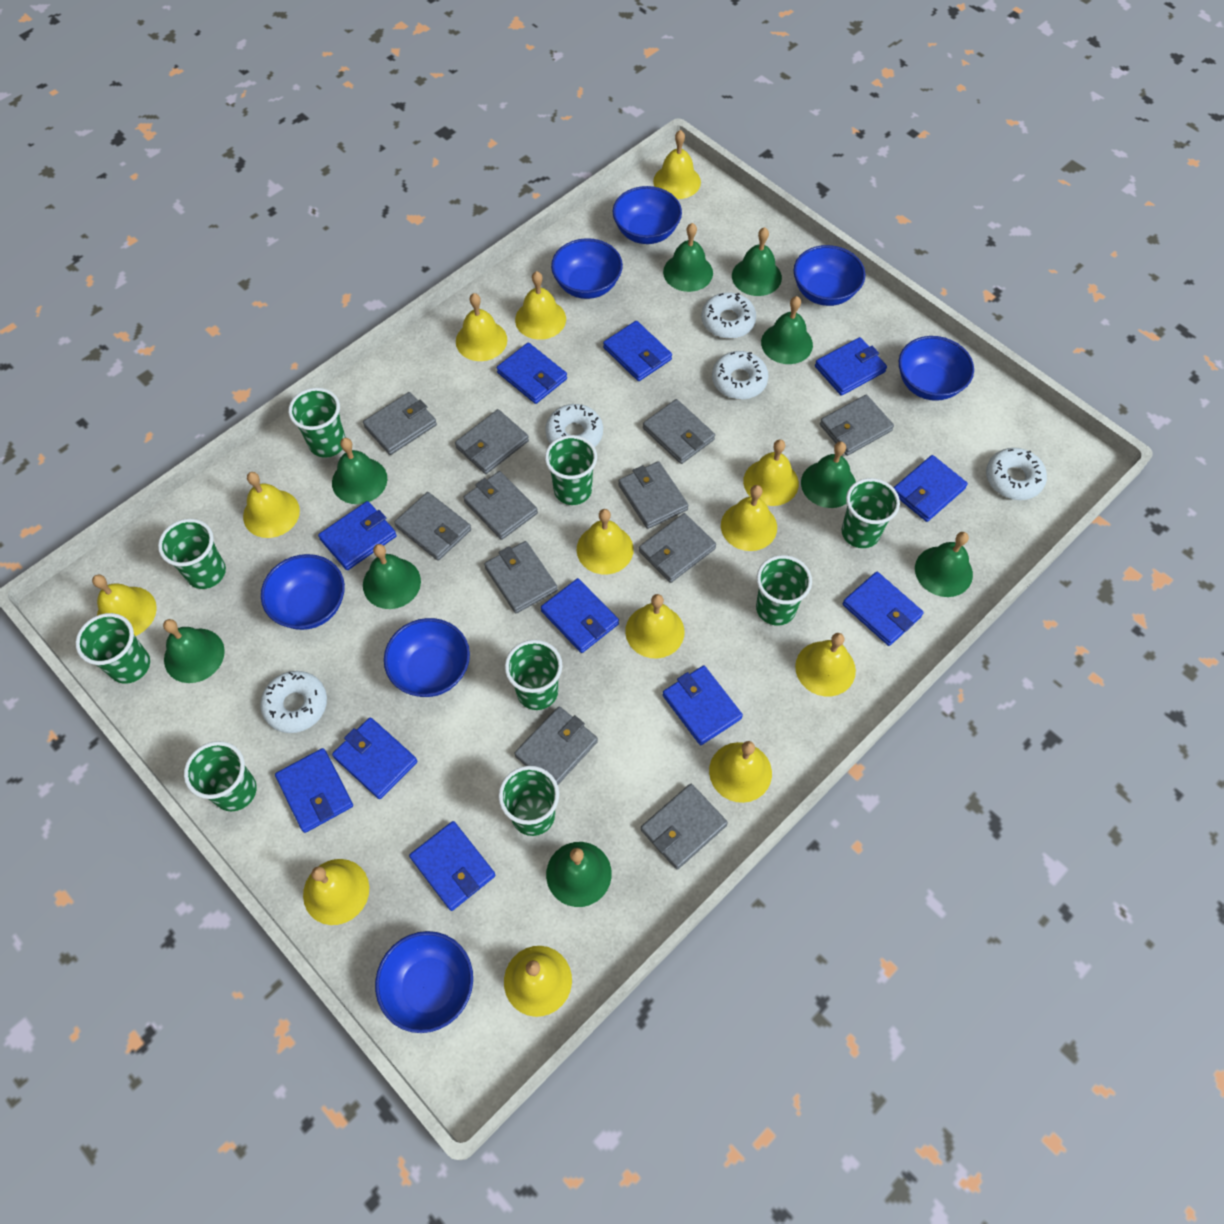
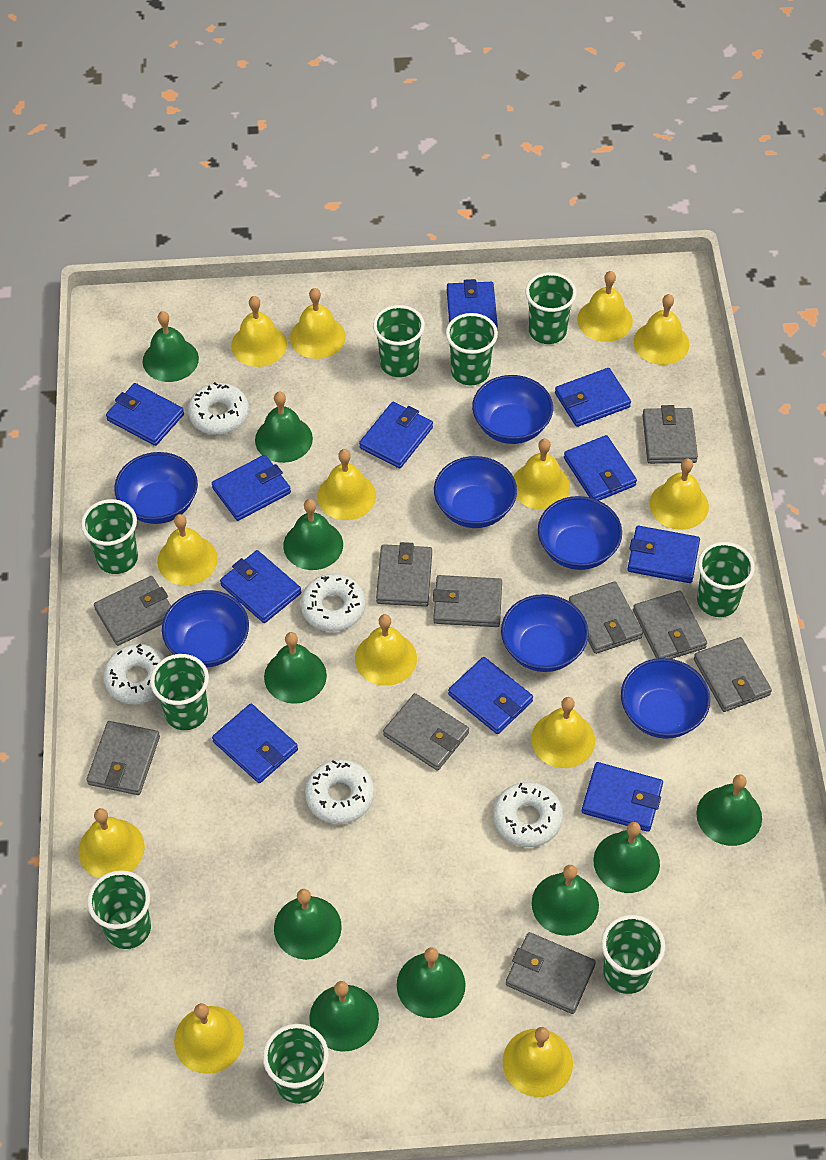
green bell: [163,619,225,683] [332,438,387,504] [363,544,421,609] [546,842,612,907] [663,223,713,292] [732,227,782,296] [761,296,813,364] [801,441,856,508] [915,532,973,597] = 9 -> [143,311,199,382] [255,392,313,463] [264,632,327,704] [274,889,342,960] [283,499,343,570] [309,981,379,1052] [397,947,466,1018] [532,865,599,936] [593,822,660,893] [696,774,762,846] = 10
grey wallet: [363,392,437,455] [394,492,471,561] [455,409,529,474] [463,471,538,540] [484,541,558,613] [514,706,598,785] [618,461,689,529] [639,513,716,583] [641,784,728,870] [643,399,715,464] [820,395,894,456] = 11 -> [87,721,160,795] [94,576,171,646] [376,542,432,607] [383,693,469,771] [433,575,502,627] [506,932,596,1014] [569,582,643,654] [633,591,707,659] [642,405,698,464] [694,637,772,712] = 10

